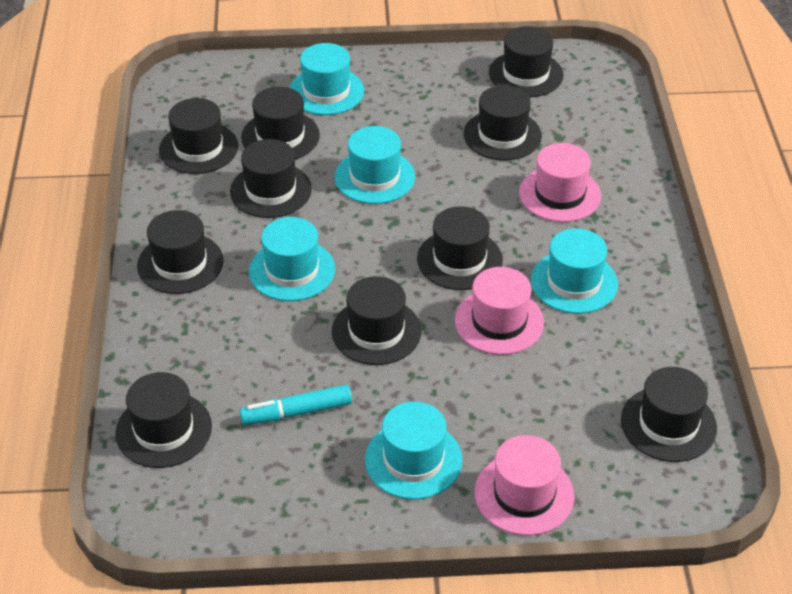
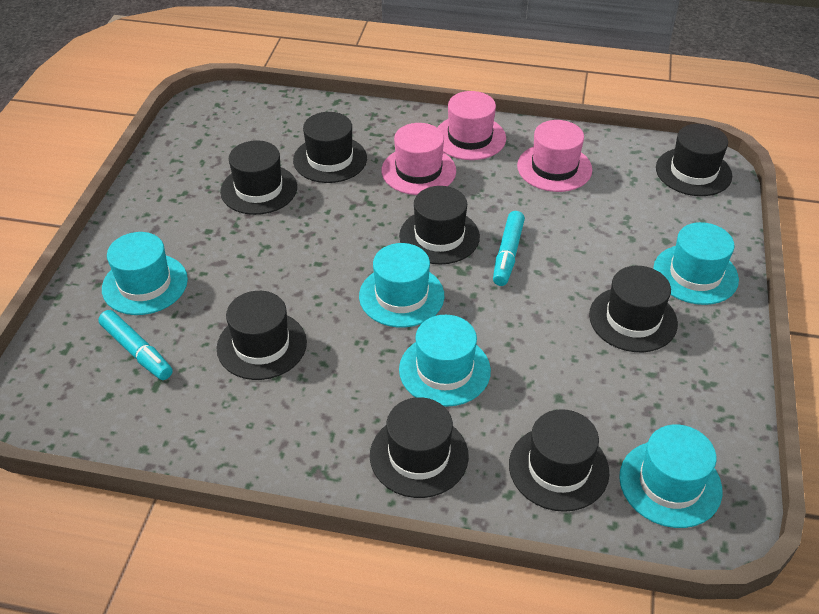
black hat: [115,372,212,468] [137,210,224,294] [159,98,238,174] [230,139,312,218] [241,87,320,159] [332,276,421,365] [417,206,503,290] [463,85,542,160] [489,26,563,97] [621,367,717,462] = 10 -> [217,291,307,380] [220,140,297,215] [293,112,367,183] [370,397,469,498] [399,186,480,264] [509,409,609,512] [589,266,678,352] [656,124,732,196] = 8
turquoise marker: [240,385,352,425] = 1 -> [98,310,173,380] [493,211,525,286] = 2

